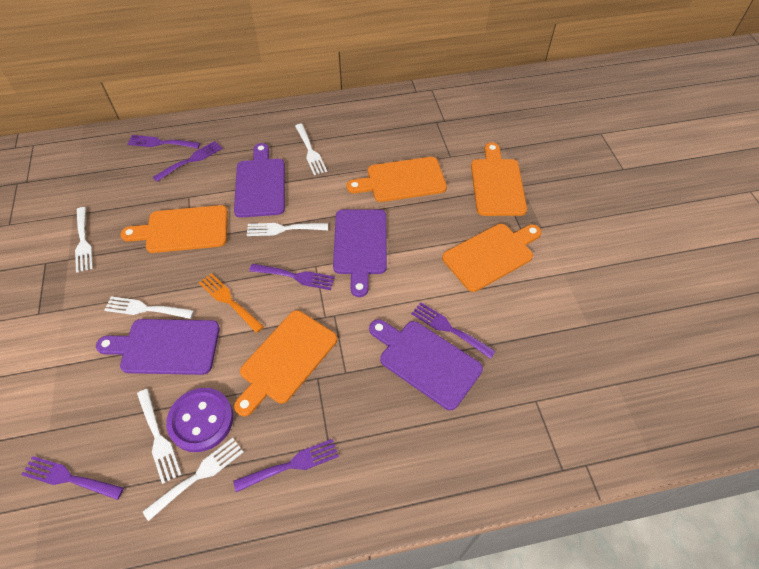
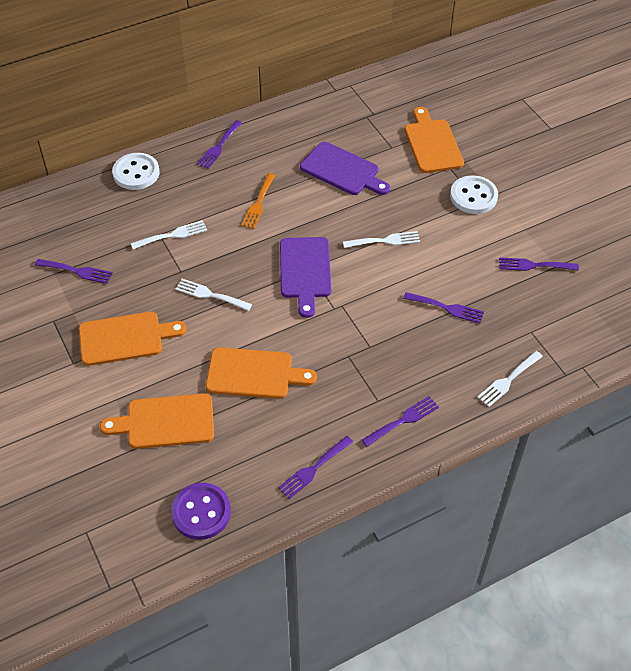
orange cutting board: [121,205,228,253] [234,310,337,416] [347,157,447,202] [442,224,542,292] [471,142,527,216] = 5 -> [79,312,187,366] [100,393,214,449] [206,347,317,399] [405,107,464,173] = 4
purple cutting board: [96,319,220,375] [234,143,285,218] [333,209,387,297] [369,319,483,410] = 4 -> [280,237,331,318] [300,142,390,195] = 2
white button: none = 0 -> [112,153,160,190] [450,175,498,214] = 2
white fork: [75,207,93,273] [104,297,194,319] [137,389,182,484] [142,438,243,521] [247,223,328,236] [295,124,327,175] = 6 -> [130,220,207,249] [175,279,252,311] [343,231,420,248] [477,351,543,407] = 4

